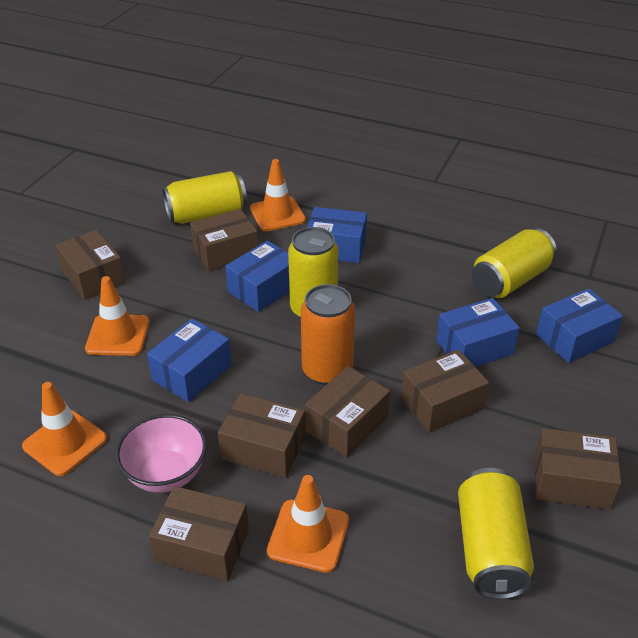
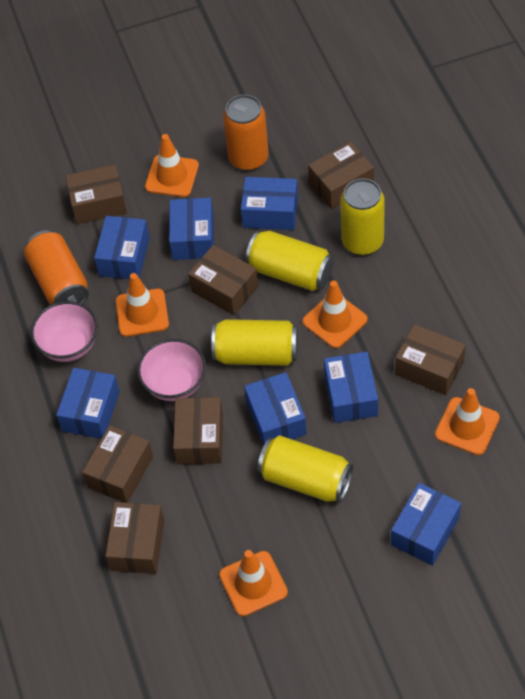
blue box: [147,319,232,402] [225,241,289,312] [307,207,367,263] [436,298,520,367] [536,288,623,363] = 5 -> [56,368,120,439] [94,216,150,279] [169,197,214,260] [241,177,298,230] [244,372,307,446] [324,352,378,423] [391,483,461,566] = 7
orange can: [301,284,355,385] = 1 -> [24,230,89,305] [223,95,269,171] = 2
orange traffic cone: [22,382,107,476] [85,276,150,356] [250,159,306,231] [267,475,349,573] = 4 -> [116,273,169,337] [145,134,199,197] [219,550,288,616] [302,280,368,348] [435,388,500,455] = 5
pink bowl: [116,414,207,493] = 1 -> [31,301,98,362] [137,339,206,401] = 2

